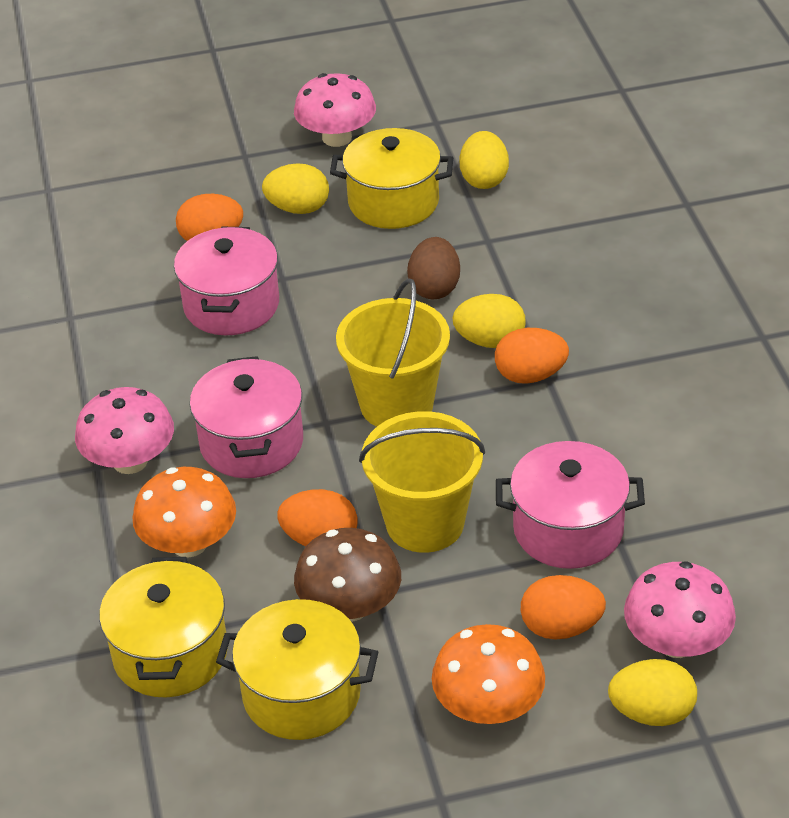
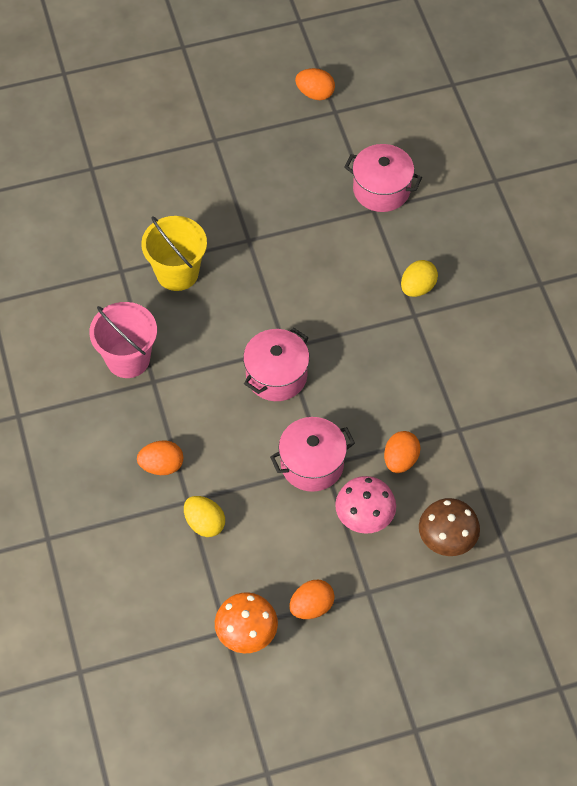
brown egg: [407,237,460,299] = 1 -> none = 0
orange mushroom: [132,467,236,558] [432,624,545,724] = 2 -> [215,592,278,653] = 1
pink bucket: none = 0 -> [89,302,157,378] = 1
pink mushroom: [75,387,174,474] [294,73,376,147] [624,561,736,658] = 3 -> [335,476,396,534] = 1
yellow bucket: [336,278,450,427] [359,411,485,553] = 2 -> [141,216,207,291] = 1
yellow egg: [262,163,329,214] [452,294,526,348] [459,131,509,189] [608,659,697,726] = 4 -> [184,496,225,537] [401,260,438,297] = 2
yellow pot: [99,557,228,697] [216,599,378,740] [330,128,453,229] = 3 -> none = 0

